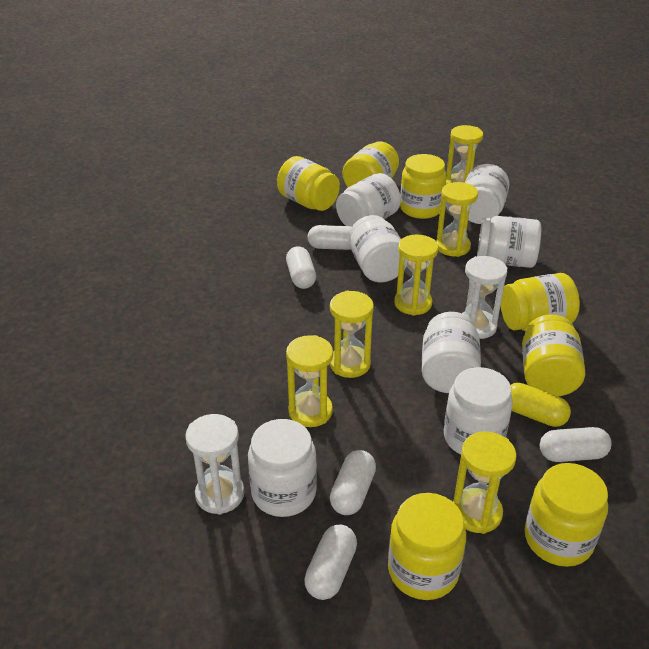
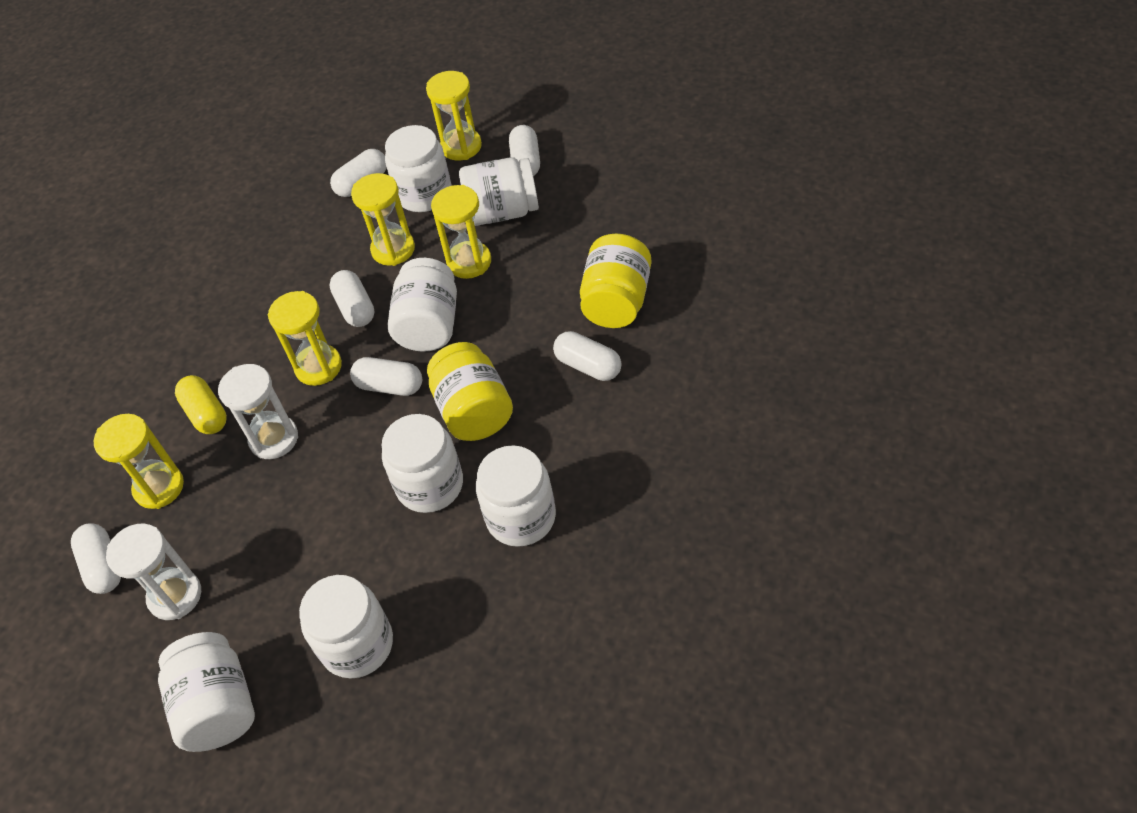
white capsule: [286,246,316,289] [304,525,357,600] [307,225,352,250] [330,450,376,515] [540,427,612,462] = 5 -> [71,523,121,594] [330,149,387,197] [330,270,374,327] [350,357,422,396] [509,125,540,176] [553,331,621,381] = 6
yellow hourglass: [286,335,333,427] [330,291,374,378] [394,234,438,316] [436,182,478,257] [446,125,483,184] [453,432,517,534] = 6 -> [94,414,184,509] [268,291,342,386] [351,173,415,266] [426,71,482,161] [431,185,491,279] = 5
yellow jar: [277,156,340,211] [343,142,399,187] [388,493,466,600] [400,154,447,219] [501,273,580,331] [522,314,585,396] [525,463,608,567] = 7 -> [427,342,513,441] [580,234,652,328] = 2

